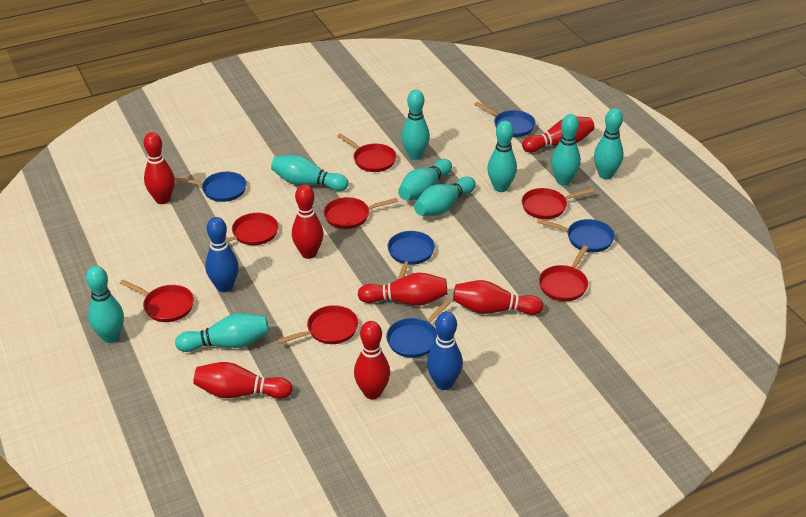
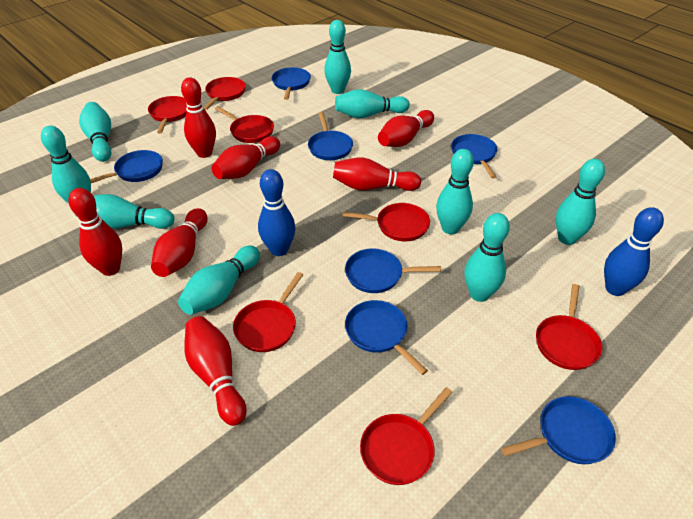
blue pan: [174,172,246,202] [386,300,451,358] [388,231,435,279] [474,102,536,137] [537,219,615,252] = 5 -> [90,150,163,183] [272,67,311,100] [308,112,353,160] [345,248,441,293] [345,300,428,375] [451,134,497,178] [501,396,616,464] = 7

